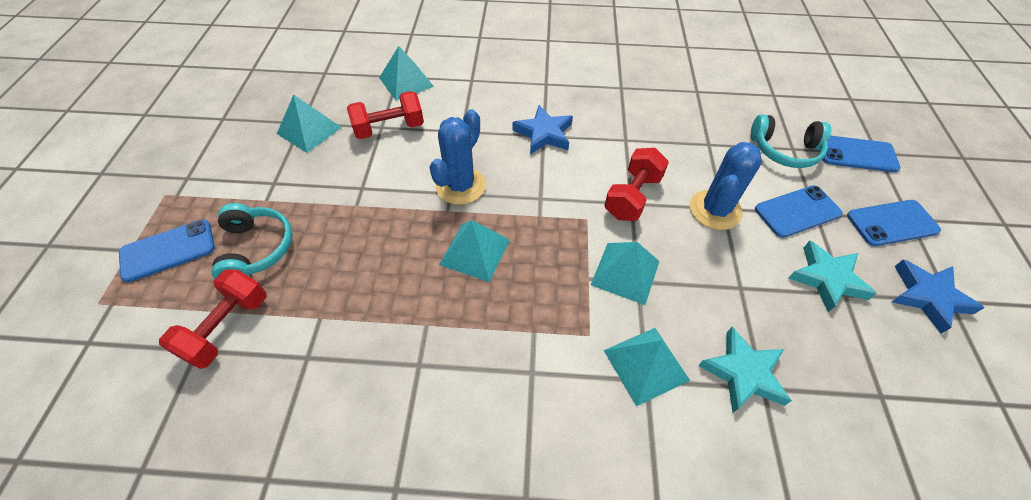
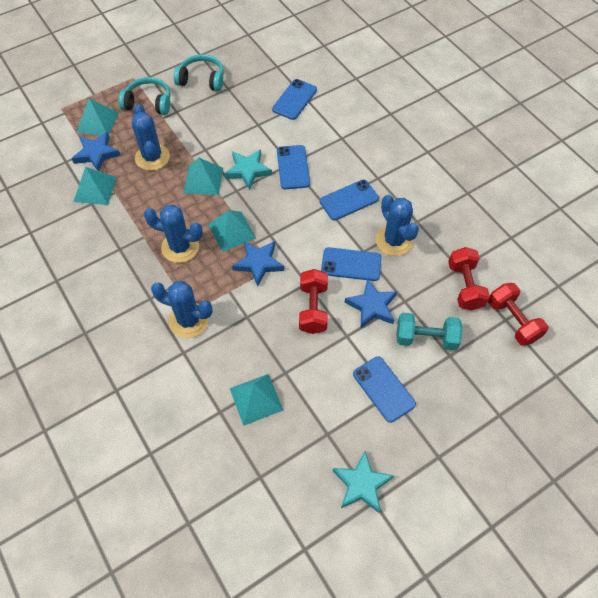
blue cactus: [429,109,486,205] [690,142,762,230] = 2 -> [132,105,170,171] [144,205,203,263] [151,281,213,338] [376,195,419,256] = 4
blue phone: [119,219,215,282] [755,185,843,238] [822,136,900,172] [847,200,941,246] = 4 -> [272,79,317,120] [277,145,310,189] [320,180,379,220] [321,247,381,281] [353,356,416,423] = 5
blue star: [513,105,573,154] [892,259,984,334] = 2 -> [71,132,121,171] [232,241,284,286] [345,278,397,329] = 3
turquoise dumbbell: none = 0 -> [397,313,463,350] = 1

